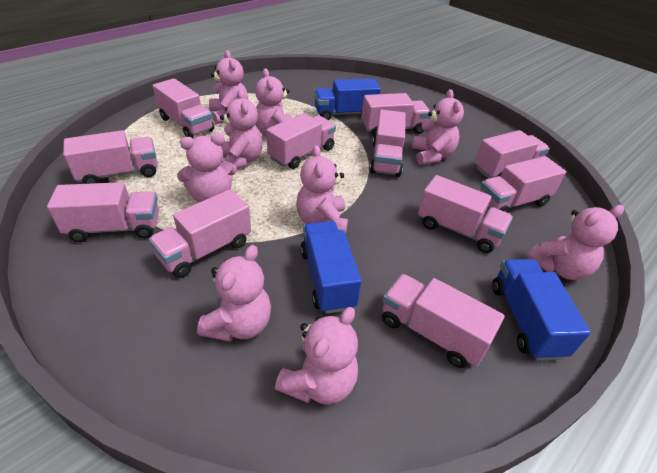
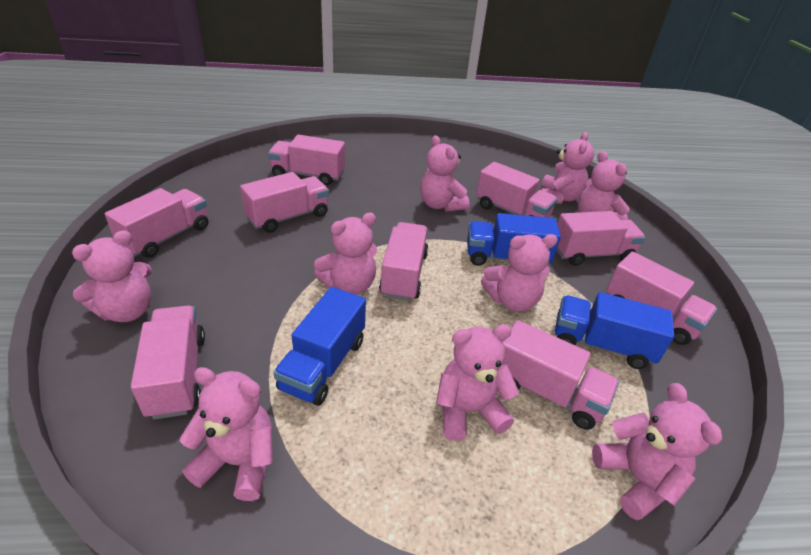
pink truck: [47,182,159,242] [63,130,158,184] [149,189,251,278] [153,78,214,138] [266,113,336,169] [361,93,430,136] [370,110,406,177] [382,274,505,368] [418,175,513,253] [475,130,550,179] [480,156,566,213] = 11 -> [105,188,208,258] [131,306,205,420] [240,172,329,233] [268,135,345,185] [379,222,428,301] [476,162,558,218] [502,320,619,430] [556,211,645,266] [606,252,717,345] = 9

